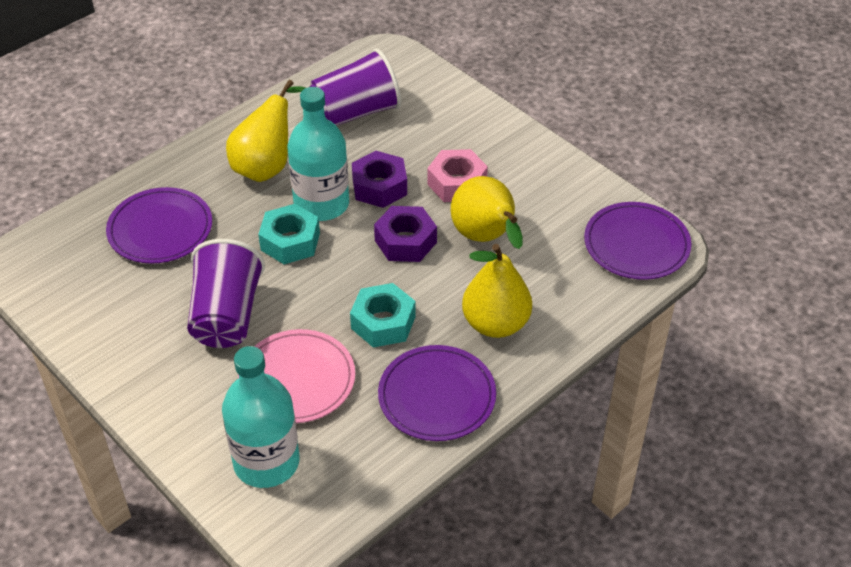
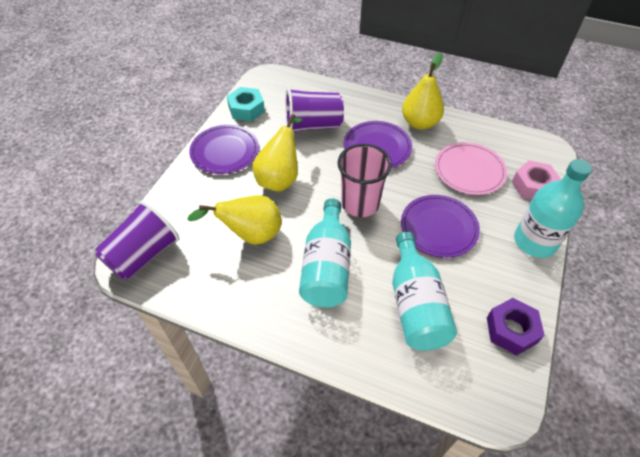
pink cup: none = 0 -> [338,144,392,217] = 1
purple nut: [352,151,407,208] [374,206,437,262] = 2 -> [487,298,545,355] = 1
turquoise bottle: [222,346,300,488] [288,87,349,221] = 2 -> [299,198,351,308] [392,232,457,351] [514,159,592,258] = 3
turquoise nut: [258,204,320,264] [350,283,416,348] = 2 -> [227,87,265,121] = 1

